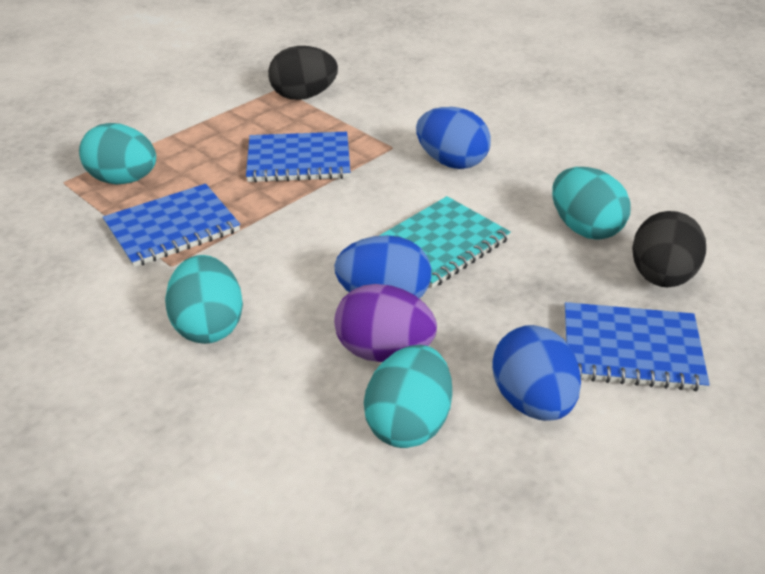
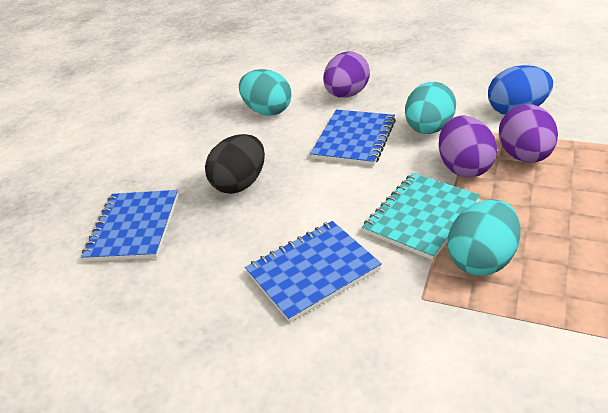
black egg: [268,46,338,100] [632,211,706,287] = 2 -> [205,134,265,194] = 1
blue egg: [334,235,431,298] [416,107,491,169] [492,325,581,421] = 3 -> [488,65,553,115] = 1
purple egg: [334,284,437,362] = 1 -> [323,51,370,98] [438,116,497,178] [499,104,558,163] = 3
turquoise egg: [79,123,156,184] [165,255,243,344] [364,345,452,448] [552,167,631,239] = 4 -> [239,69,291,116] [405,82,456,134] [448,199,521,276] = 3

